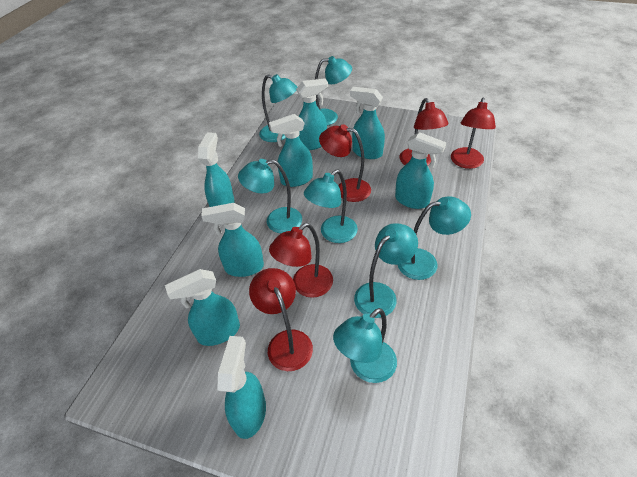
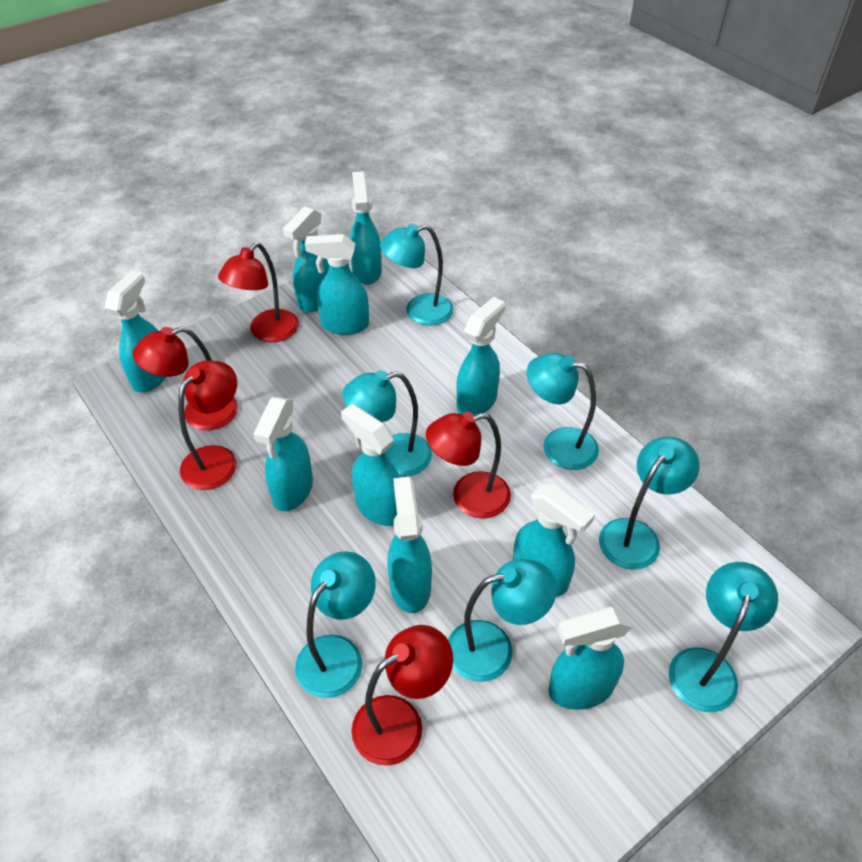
turquoise spray bottle: [165,269,240,346] [198,132,234,207] [201,203,264,277] [217,336,266,439] [269,114,313,187] [296,78,328,150] [350,87,385,159] [395,132,447,209] = 8 -> [105,271,166,392] [253,397,313,511] [283,206,329,312] [305,234,369,335] [341,404,400,526] [350,171,382,285] [387,477,432,613] [456,297,505,415] [513,484,595,597] [548,607,632,710] = 10

